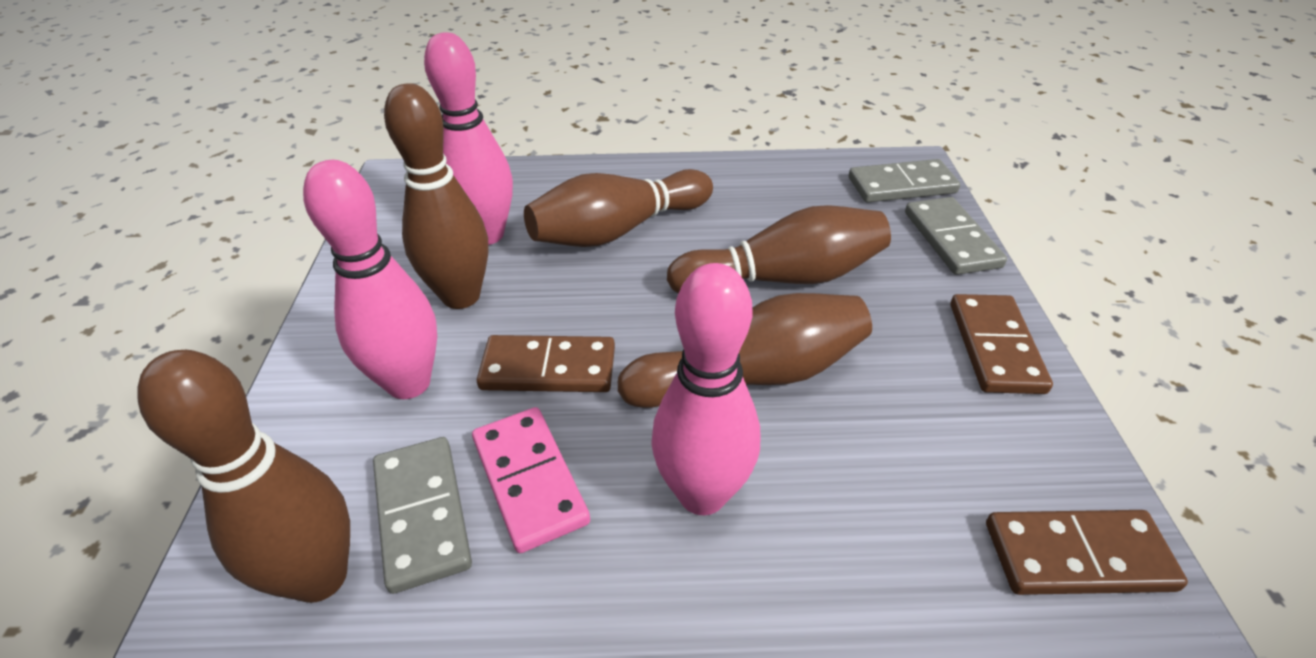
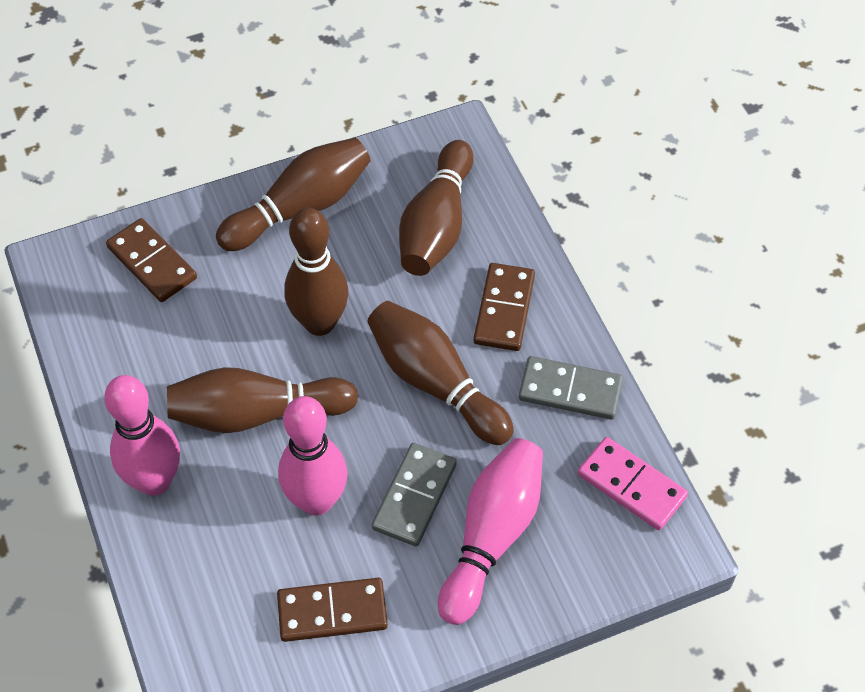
grey domino: [373,437,472,594] [849,159,960,203] [905,197,1007,275] = 3 -> [372,443,457,546] [519,356,623,420] = 2

